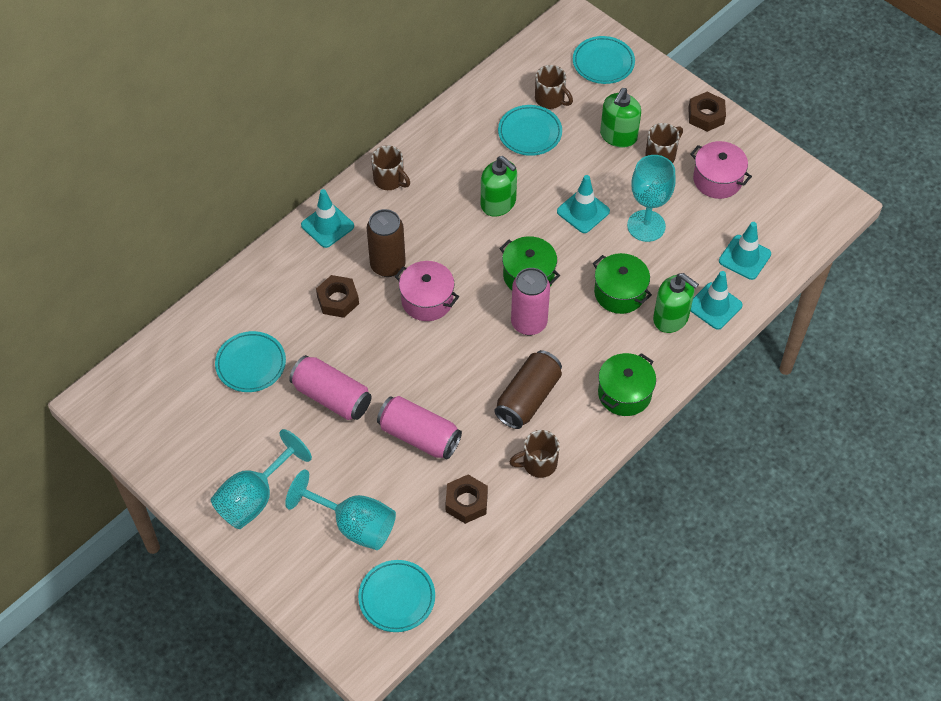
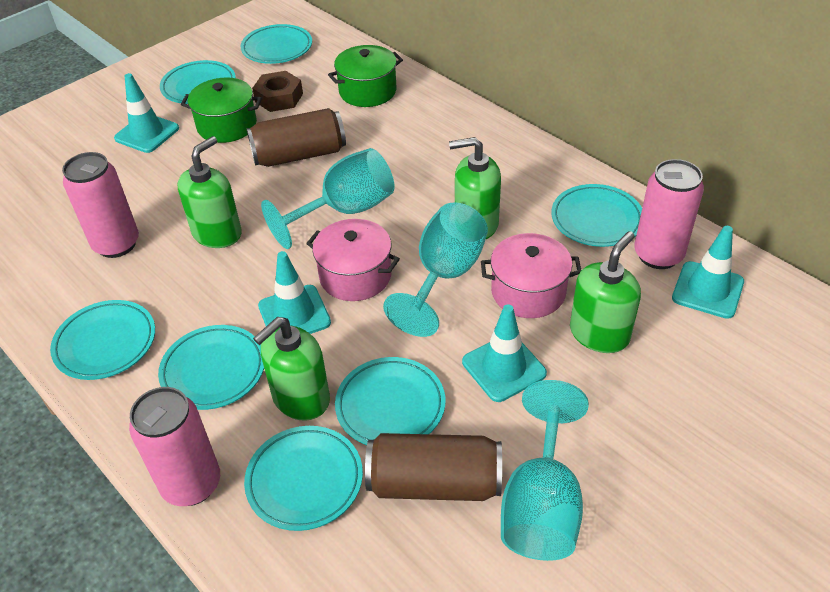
brown mug: [371,145,410,190] [509,430,560,478] [535,65,573,109] [645,123,683,163] = 4 -> none = 0
brown nut: [316,275,359,318] [445,474,488,524] [688,92,726,132] = 3 -> [252,71,303,112] = 1
green pot: [499,236,560,290] [593,253,652,314] [598,353,656,416] = 3 -> [181,78,262,143] [328,45,403,107] = 2
green soap dispenser: [481,156,517,217] [600,88,641,148] [653,273,699,333] = 3 -> [178,136,242,248] [253,317,330,421] [449,137,501,239] [570,231,641,353] = 4
turquoise plate: [215,331,286,392] [358,560,435,632] [498,105,562,156] [573,36,635,84] = 4 -> [50,300,155,380] [158,325,264,410] [160,60,236,104] [241,24,312,64] [244,426,363,531] [335,357,445,445] [551,184,642,247] = 7

